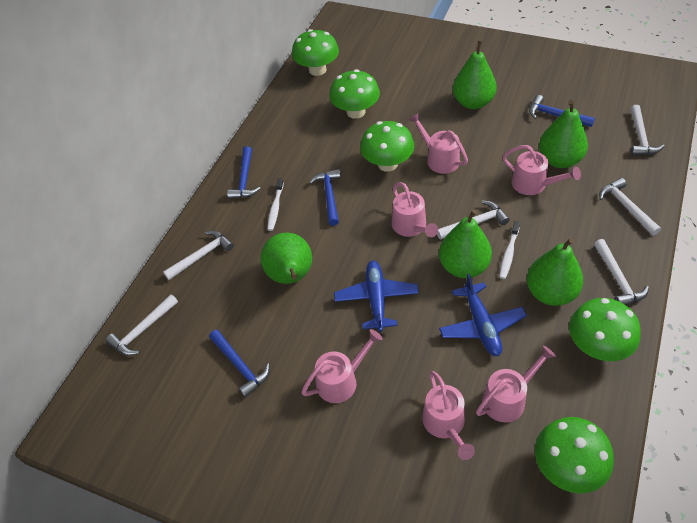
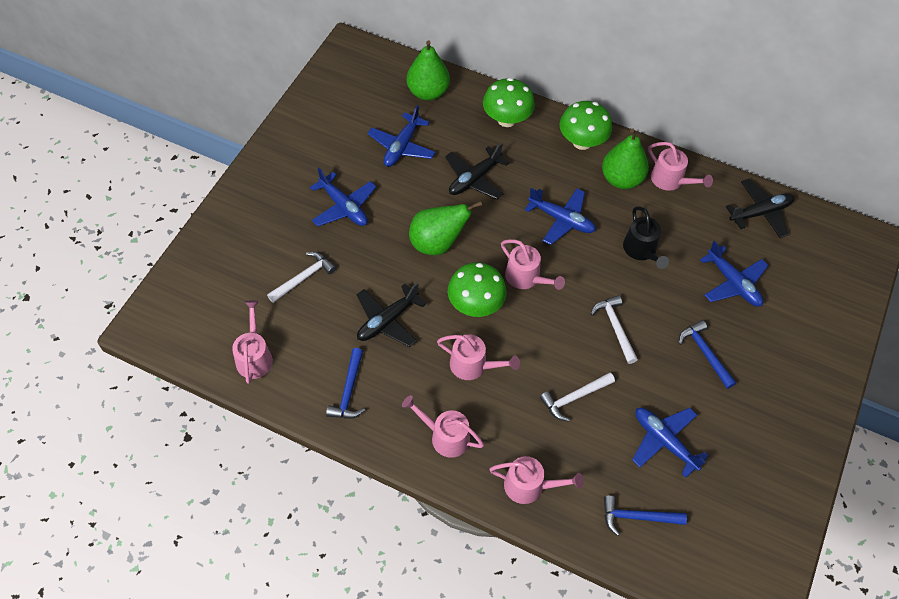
black plane: none = 0 -> [357,283,426,347] [445,142,510,199] [726,179,794,238] = 3
black watering can: none = 0 -> [623,207,669,269] = 1
blue hammer: [209,330,270,398] [227,146,261,199] [309,169,341,226] [529,95,595,127] = 4 -> [326,348,365,419] [604,495,687,536] [679,320,736,389] = 3
blue plane: [334,261,419,332] [439,273,527,356] = 2 -> [310,168,376,227] [367,105,436,167] [525,188,596,245] [632,408,709,478] [700,240,768,307] = 5
green mushroom: [292,29,339,76] [330,69,380,119] [360,121,414,172] [535,417,614,494] [569,298,641,361] = 5 -> [448,262,507,317] [483,78,535,127] [560,101,612,150] = 3
green pear: [261,232,312,284] [439,210,492,278] [453,40,497,109] [527,238,583,306] [539,100,588,168] = 5 -> [407,40,450,101] [409,201,482,255] [602,128,649,189] = 3
white hammer: [106,294,178,356] [163,230,234,280] [437,200,510,240] [594,239,649,305] [599,178,661,236] [630,105,664,156] = 6 -> [267,252,336,303] [540,373,615,421] [591,295,638,364] = 3
white toothbrush: [267,178,284,231] [499,221,520,279] = 2 -> none = 0

